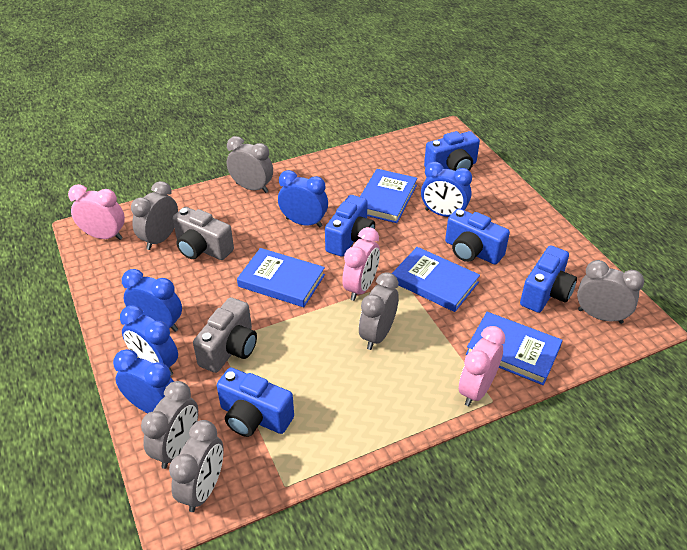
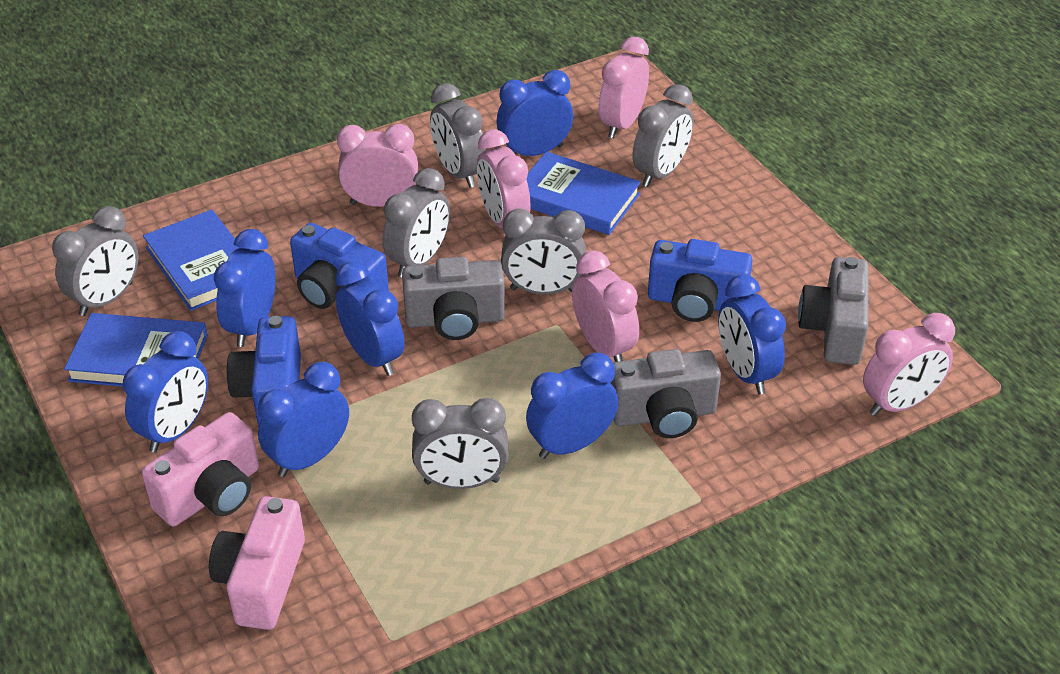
blue book: [237,248,325,307] [360,169,417,223] [392,247,480,312] [466,312,563,385] = 4 -> [64,313,208,387] [143,209,241,311] [527,152,641,235] = 3
blue camera: [217,368,294,437] [325,195,375,257] [424,131,480,171] [445,208,510,264] [520,245,577,313] = 5 -> [227,316,301,426] [290,223,389,309] [648,239,753,322] = 3
blue clock: [113,349,174,413] [120,305,178,376] [122,269,182,332] [278,170,328,227] [421,162,472,217] = 5 -> [123,331,208,453] [214,229,275,347] [258,362,349,477] [336,261,405,376] [497,70,573,156] [526,353,618,459] [718,274,786,394] = 7
grey camera: [173,207,234,260] [193,297,257,373] = 2 -> [402,257,505,340] [610,349,721,438] [798,257,869,365] = 3
pink camera: none = 0 -> [142,412,259,527] [209,496,305,630] = 2
pink clock: [68,184,125,240] [342,227,380,301] [459,326,505,406] = 3 -> [337,124,418,207] [477,129,531,228] [572,250,639,362] [598,37,649,139] [863,313,955,416] = 5

